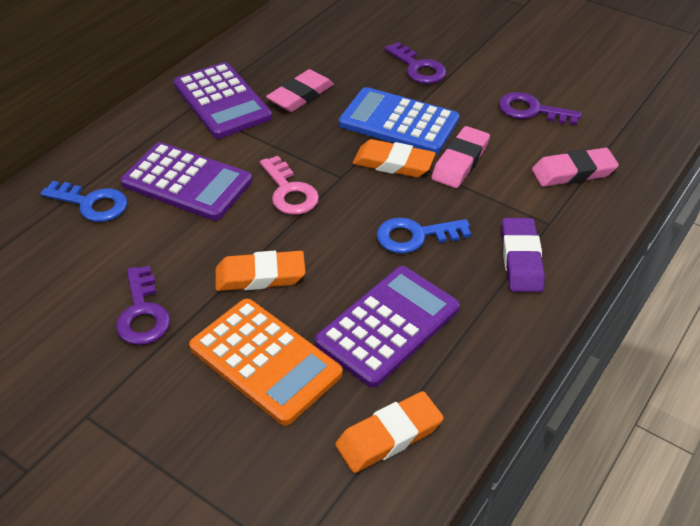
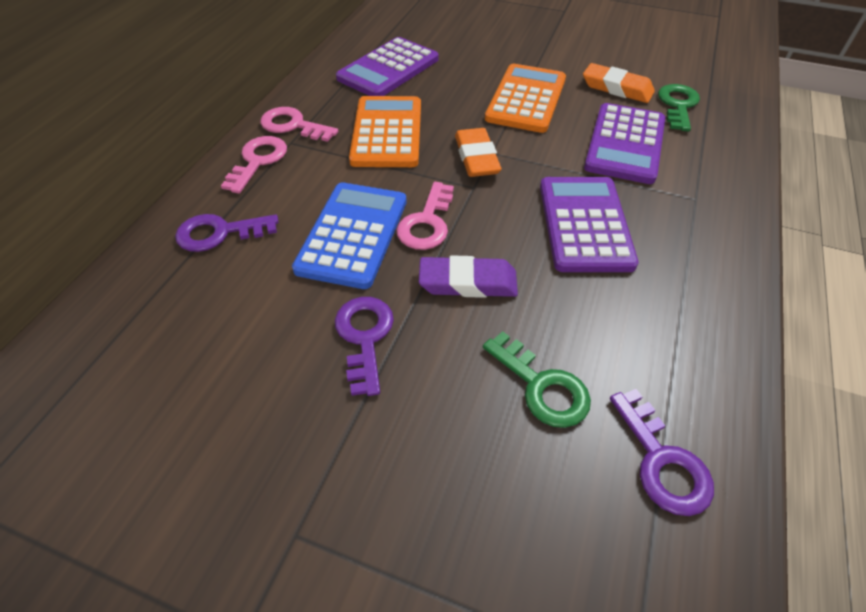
blue key: [40,181,127,222] [377,218,471,254] = 2 -> none = 0
green key: none = 0 -> [483,331,591,428] [658,84,700,132] = 2
orange calculator: [189,299,343,426] = 1 -> [349,96,421,167] [485,64,566,133] = 2
orange eraser: [215,251,306,291] [335,391,444,473] [353,139,436,177] = 3 -> [455,128,501,177] [583,63,655,103] = 2
pink eraser: [266,69,334,112] [431,126,490,188] [532,148,619,187] = 3 -> none = 0
pink key: [260,156,319,215] = 1 -> [221,136,287,194] [260,107,338,142] [396,182,454,250] = 3

